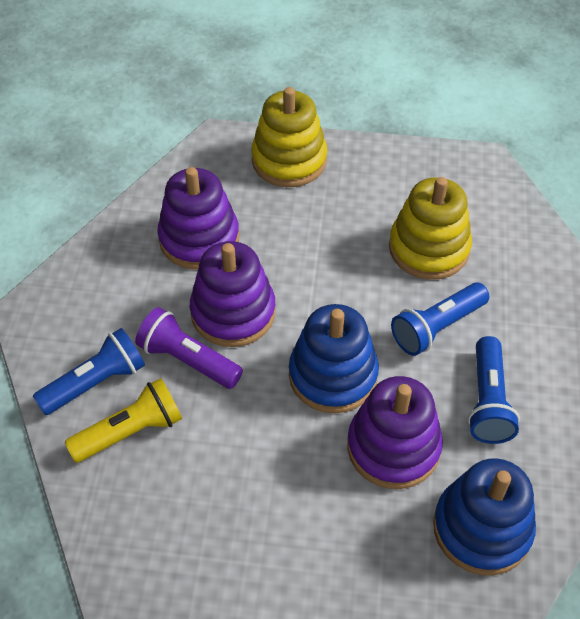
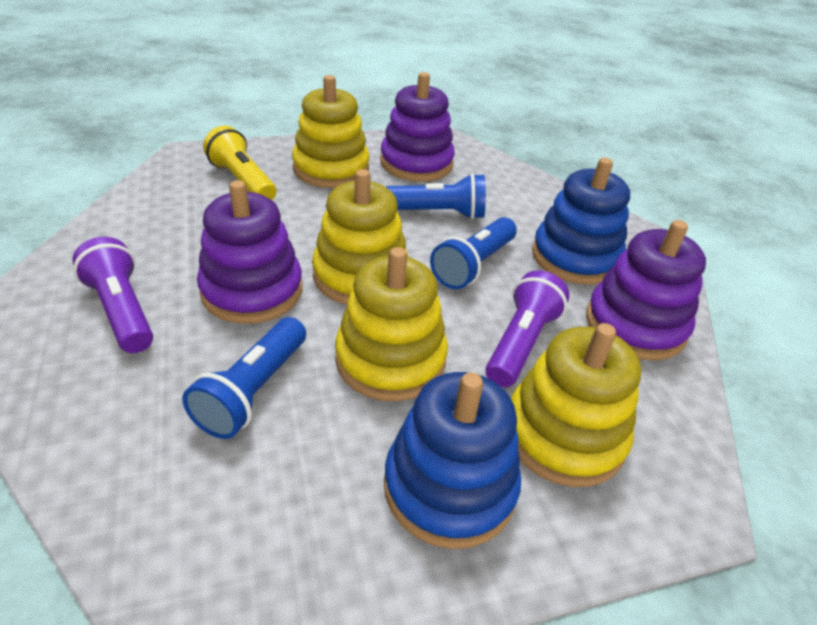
purple flashlight: [135,307,243,389] = 1 -> [72,237,153,353] [485,270,569,387] = 2
yellow stacking toy: [251,87,327,187] [389,177,472,280] = 2 -> [292,75,370,188] [312,169,409,305] [335,247,448,401] [511,323,641,487] = 4

